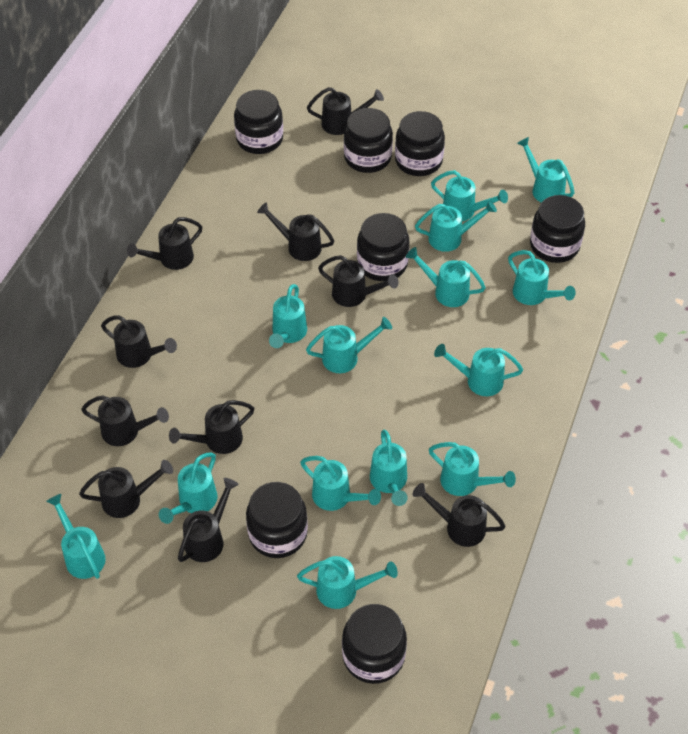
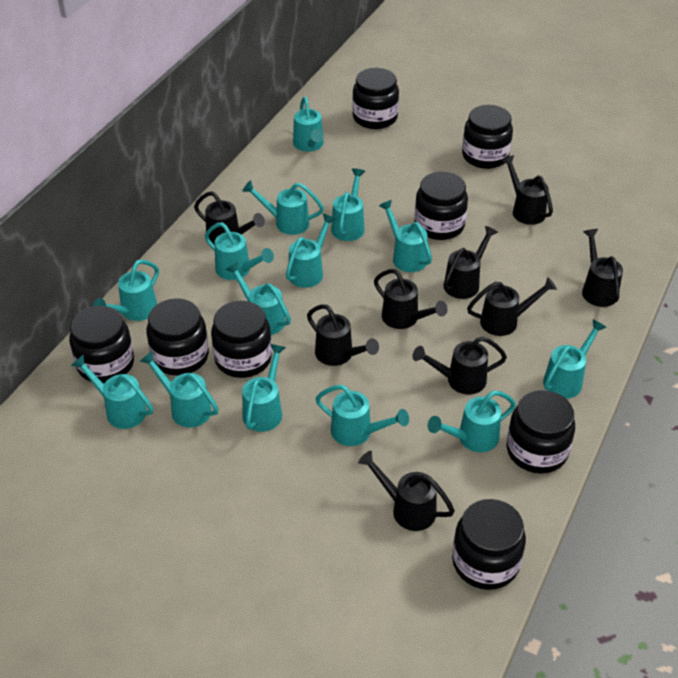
black jar: [234,90,283,154] [246,482,308,558] [342,604,407,684] [344,108,393,173] [357,213,409,281] [395,111,445,176] [530,195,585,263] = 7 -> [69,306,134,383] [147,298,209,376] [211,301,272,378] [352,68,399,129] [414,172,468,240] [452,499,526,590] [462,105,513,169] [507,390,575,474] = 8
black watering can: [79,460,173,518] [81,395,169,446] [101,315,177,368] [127,217,202,270] [169,400,254,454] [178,478,239,562] [257,202,334,261] [307,87,384,135] [318,255,398,307] [413,483,505,547] = 10 -> [194,191,265,245] [307,304,379,366] [358,451,455,531] [374,269,447,329] [412,336,507,395] [443,226,498,299] [467,277,557,336] [501,155,553,225] [582,229,623,307] = 9

